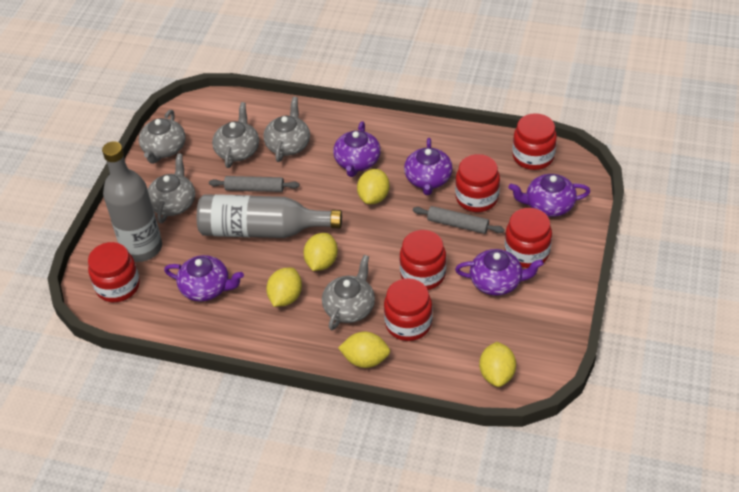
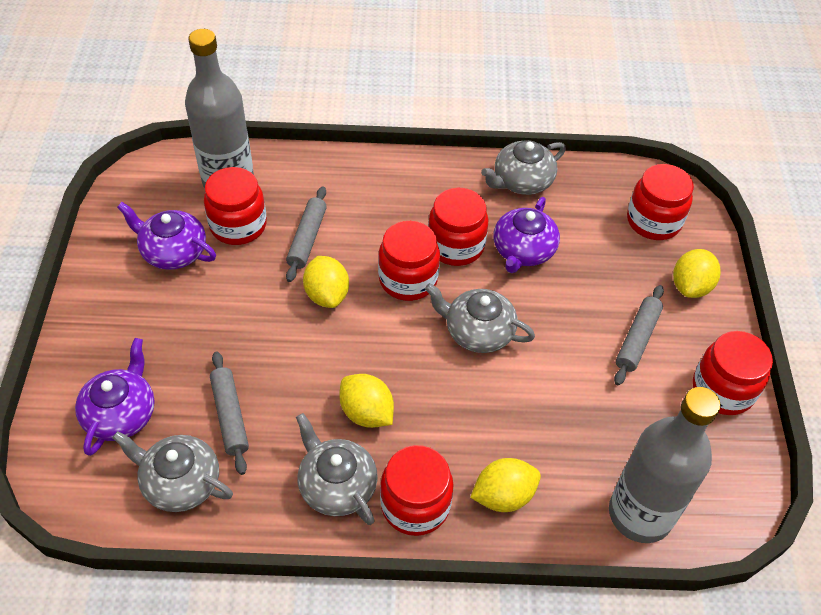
grey rolling pin: [209,176,300,192] [413,206,505,234] = 2 -> [210,351,249,475] [286,186,327,282] [614,285,664,385] = 3
grey teapot: [139,110,186,164] [147,153,195,223] [212,102,259,168] [263,97,310,162] [322,255,375,330] = 5 -> [113,431,233,512] [296,413,378,525] [425,283,535,353] [481,140,566,195] = 4
purple teapot: [164,255,244,301] [333,121,381,177] [404,138,453,195] [455,249,544,296] [509,174,590,217] = 5 -> [75,338,155,456] [117,202,216,270] [493,197,560,273] = 3
yellow lemon: [266,268,302,307] [304,233,338,271] [338,332,390,368] [357,169,390,204] [479,342,516,387] = 5 -> [303,256,349,308] [339,374,394,428] [470,458,541,512] [673,249,720,298] = 4

